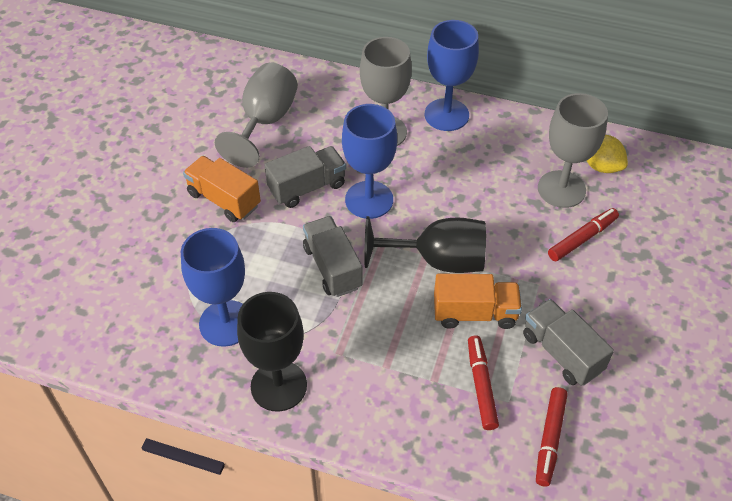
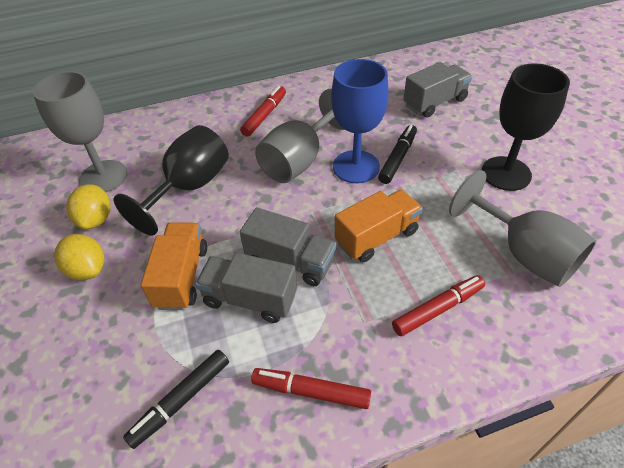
black marker: none = 0 -> [123,350,229,449] [378,125,417,184] = 2
blue goblet: [181,228,245,347] [342,104,397,219] [425,20,479,131] = 3 -> [331,59,389,183] = 1
yellow lemon: [587,135,628,173] = 1 -> [54,234,104,280] [66,184,111,229] = 2

